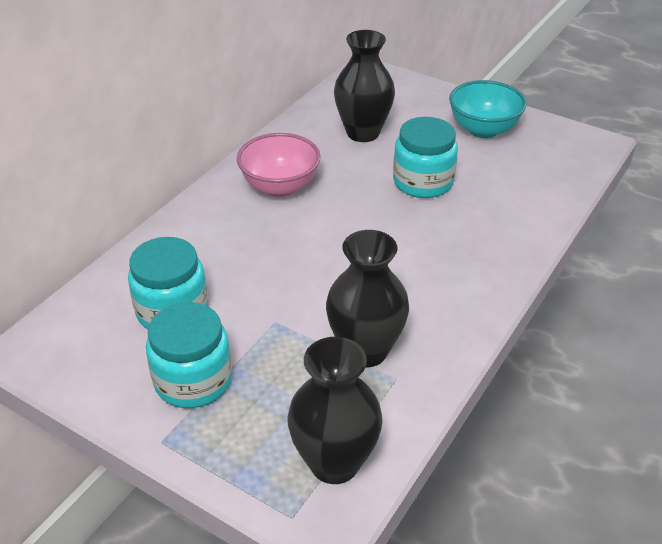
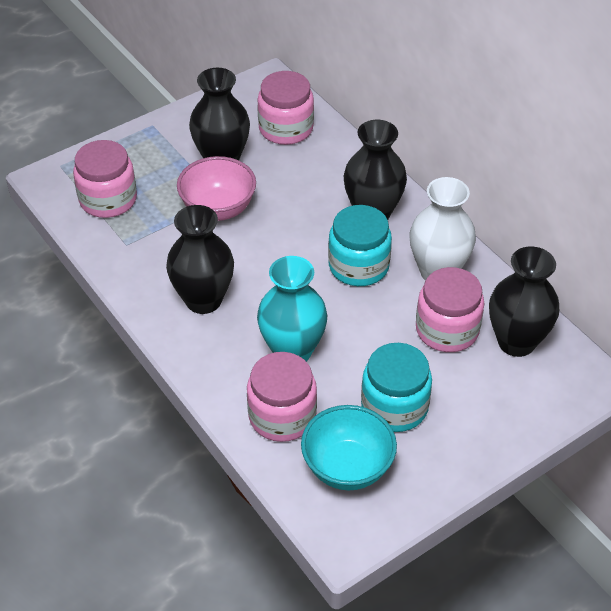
black vase: [288,337,383,484] [326,230,409,367] [334,30,395,142] = 3 -> [166,205,234,314] [189,68,250,160] [344,120,407,220] [489,247,559,357] = 4
pink jar: none = 0 -> [73,140,137,218] [247,352,317,442] [257,71,314,145] [416,267,484,352] = 4
turquoise jar: [128,237,208,329] [146,302,232,408] [393,117,458,198] = 3 -> [328,205,392,286] [361,343,432,432] = 2
turquoise vase: none = 0 -> [257,256,327,361] = 1
white vase: none = 0 -> [409,177,476,280] = 1

